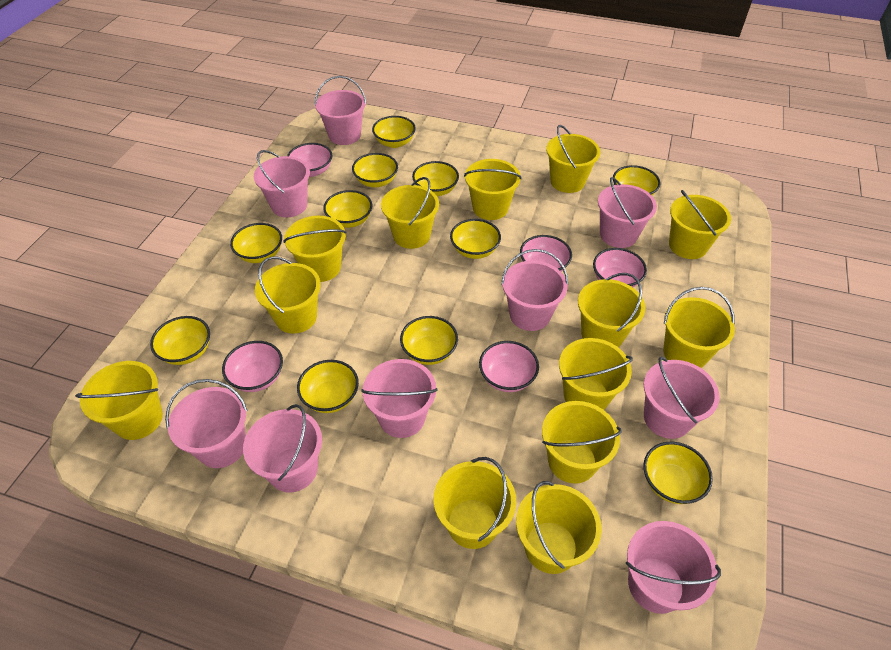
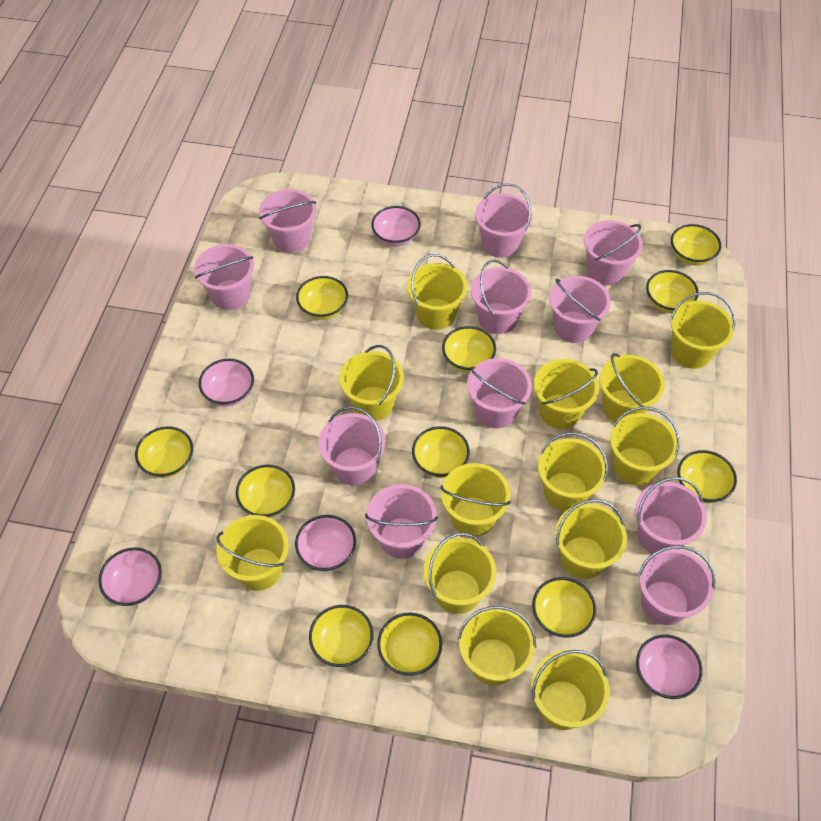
pink bucket: [165,379,248,468] [243,404,322,493] [254,150,310,217] [315,76,366,145] [361,359,438,438] [501,249,568,331] [598,177,657,248] [626,521,721,614] [644,357,720,439] = 9 -> [194,244,254,310] [259,189,316,253] [318,406,386,485] [365,484,438,559] [467,358,532,428] [471,260,532,334] [475,183,533,258] [549,276,611,343] [584,220,643,285] [636,477,707,554] [638,546,715,625] = 11

